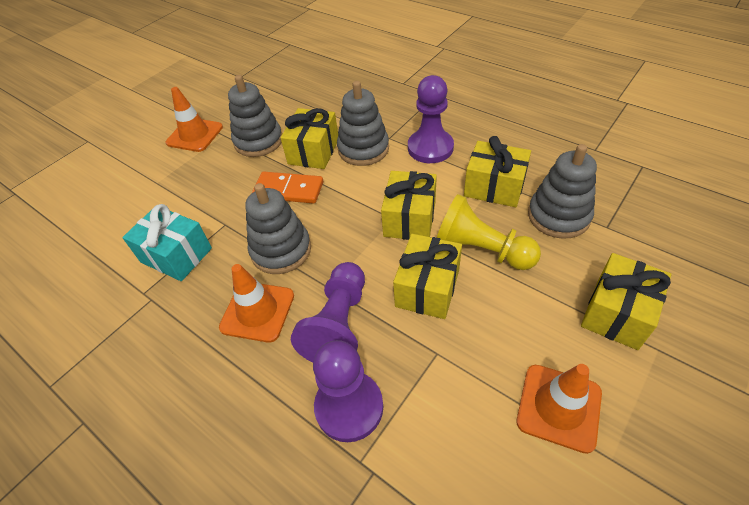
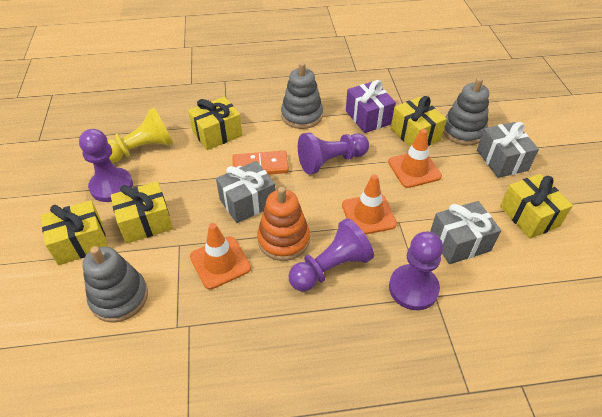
grey gift: none = 0 -> [216,161,276,223] [430,201,501,264] [477,122,539,178] = 3
grey stacking toy: [228,75,282,157] [245,183,311,274] [337,81,389,166] [528,144,597,239] = 4 -> [82,246,148,323] [281,62,323,129] [443,77,489,145] = 3
orange stacking toy: none = 0 -> [257,187,310,261] = 1
purple gift: none = 0 -> [346,80,396,133] = 1
purple pawn: [291,262,365,362] [313,340,383,442] [408,75,454,163] = 3 -> [79,129,133,202] [289,218,374,291] [298,132,369,175] [389,232,443,310] = 4
turquoise gift: [122,204,212,281] = 1 -> none = 0

